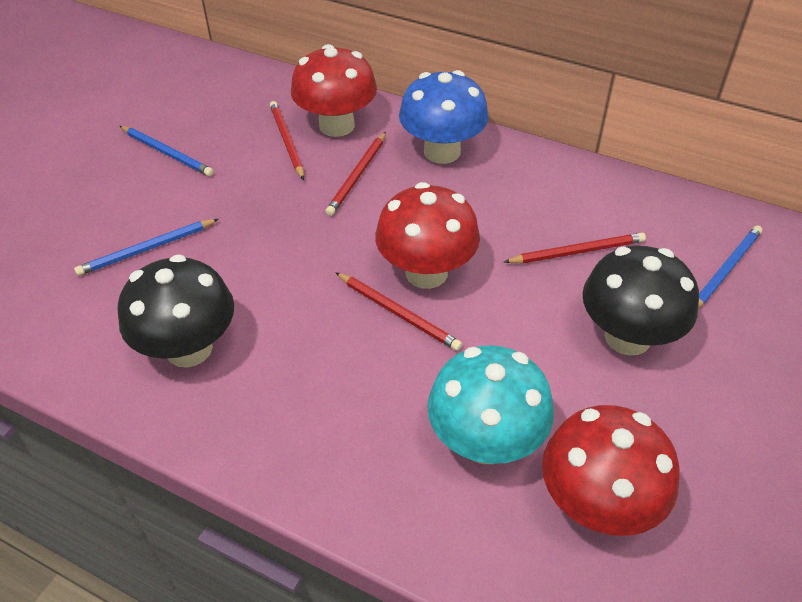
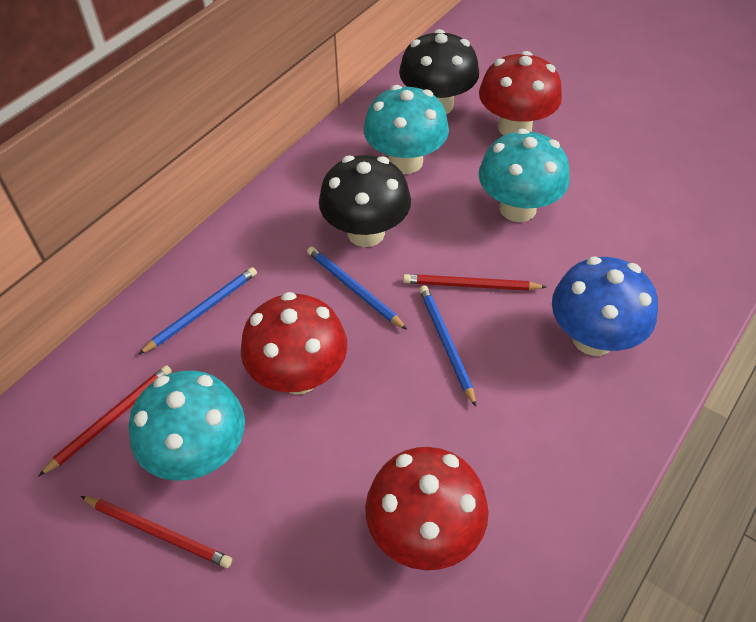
red pencil: [270,101,304,180] [325,132,386,216] [335,272,462,351] [504,233,646,264] = 4 -> [39,365,172,476] [80,496,232,568] [403,274,546,291] = 3
turquoise mushroom: [427,345,554,464] = 1 -> [129,371,245,481] [364,85,449,174] [479,129,570,222] = 3

